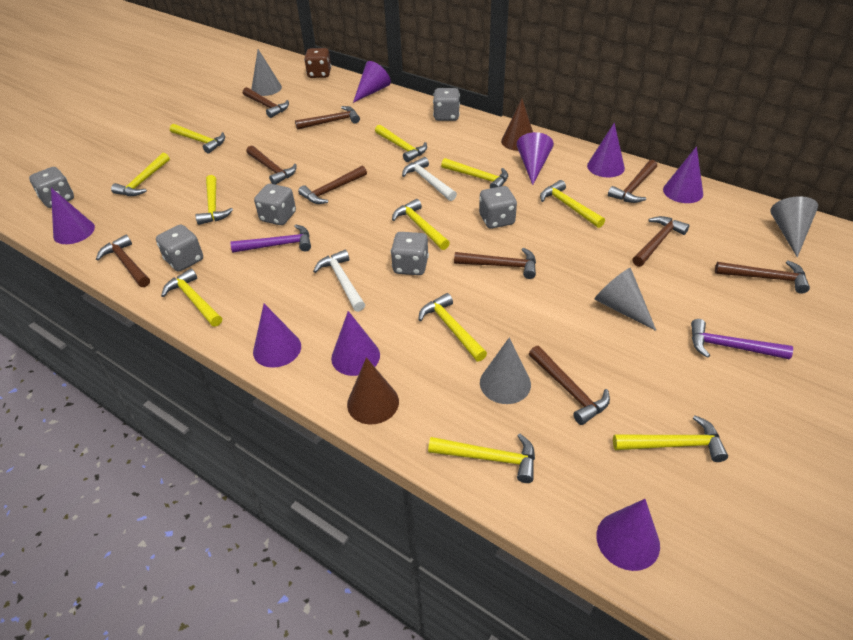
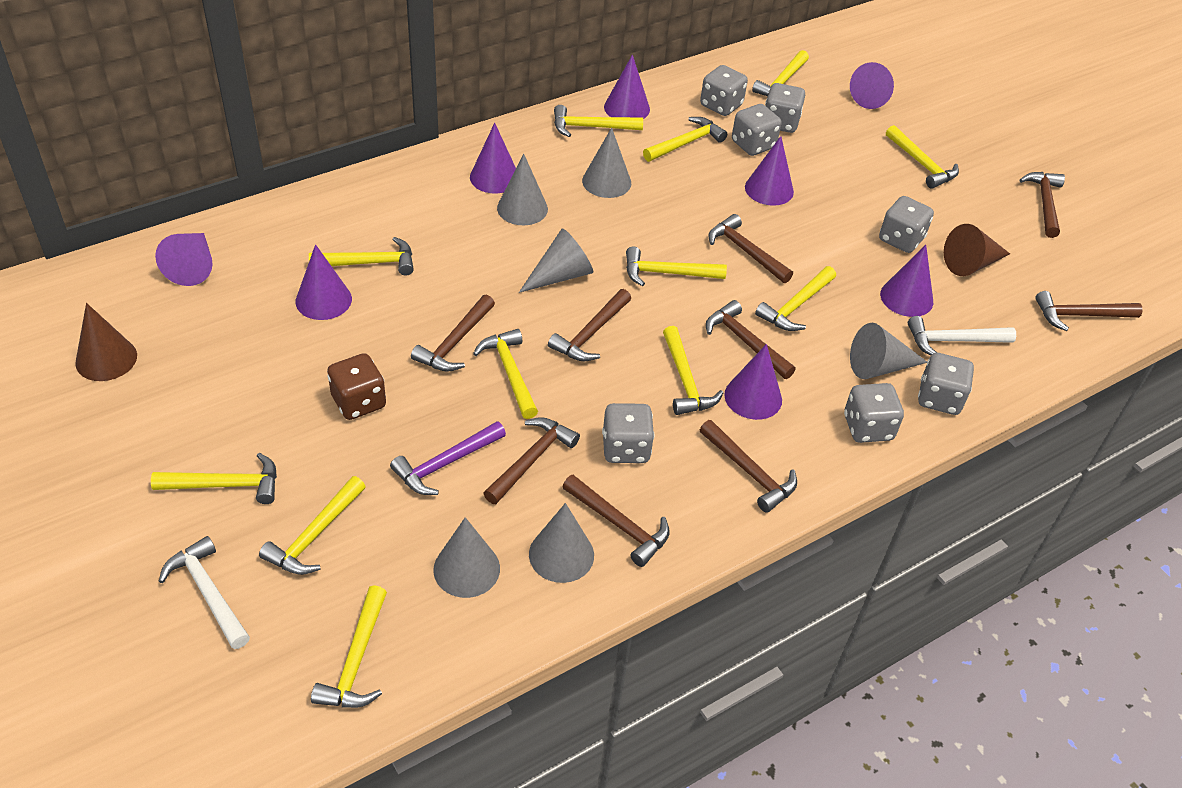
brown hammer: [96,235,150,287] [243,87,289,118] [246,146,297,185] [295,106,360,130] [298,165,367,204] [454,248,536,279] [529,346,610,425] [608,160,657,203] [632,216,689,267] [715,260,810,294] = 10 -> [411,295,495,372] [483,417,580,504] [548,289,631,361] [562,475,669,567] [700,420,797,513] [706,300,796,379] [708,214,793,283] [1019,172,1065,238] [1035,291,1142,331] = 9
grey cone: [251,49,282,96] [480,337,531,404] [595,268,656,331] [770,196,818,257] = 4 -> [433,517,500,598] [497,154,548,225] [519,229,593,293] [529,503,594,583] [582,128,631,198] [850,323,927,379] = 6
grey dice: [29,167,74,208] [156,225,203,271] [254,184,296,225] [391,232,429,275] [433,88,460,121] [479,186,517,229] = 6 -> [602,403,654,463] [700,65,748,116] [732,104,782,156] [765,83,805,133] [844,383,904,443] [879,196,934,253] [918,353,974,415] = 7
purple hammer: [231,225,311,253] [691,319,793,360] = 2 -> [390,421,506,495] = 1
yellow hammer: [111,153,170,196] [161,268,222,327] [170,124,225,154] [196,175,233,225] [375,125,427,162] [392,199,450,250] [418,293,487,362] [428,434,535,483] [441,158,508,188] [540,180,605,228] [613,415,728,462] = 11 -> [151,453,277,504] [259,476,366,575] [309,237,414,276] [311,585,387,708] [473,329,538,419] [554,105,643,137] [626,247,727,286] [643,117,727,162] [663,326,723,415] [752,50,809,96] [755,266,836,331] [886,125,959,189] = 12

